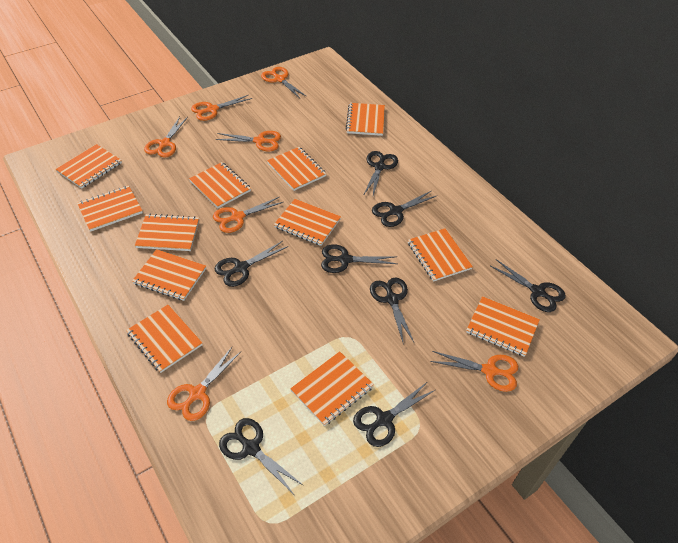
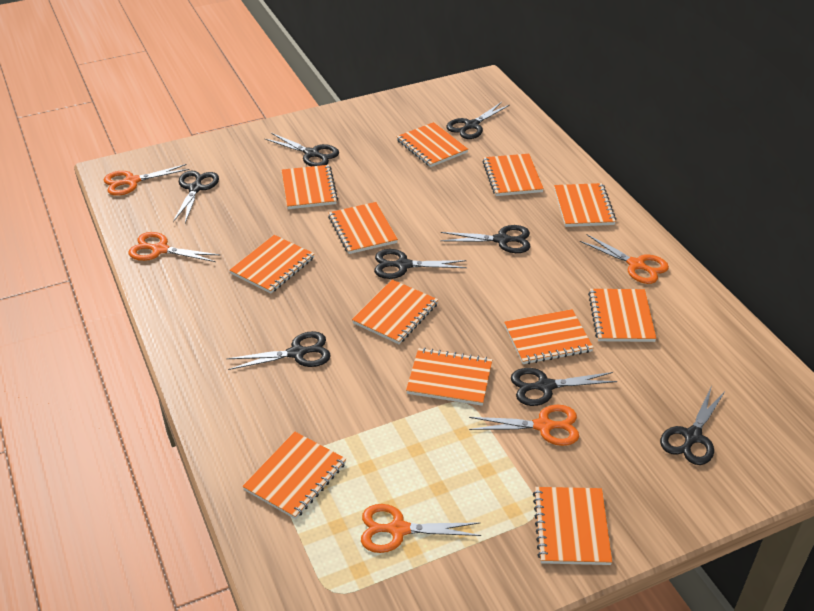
orange scissors: [144,117,188,157] [167,347,241,421] [191,95,252,121] [213,197,283,233] [215,131,281,151] [261,67,307,98] [430,351,518,392] = 7 -> [103,164,189,196] [128,232,220,262] [361,504,481,553] [469,405,579,446] [580,234,669,284] = 5

